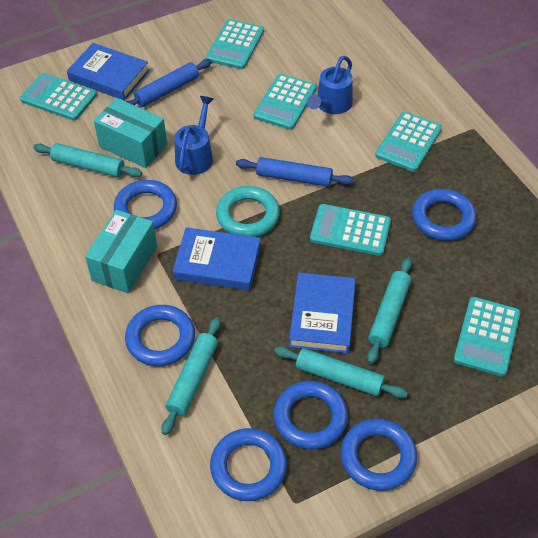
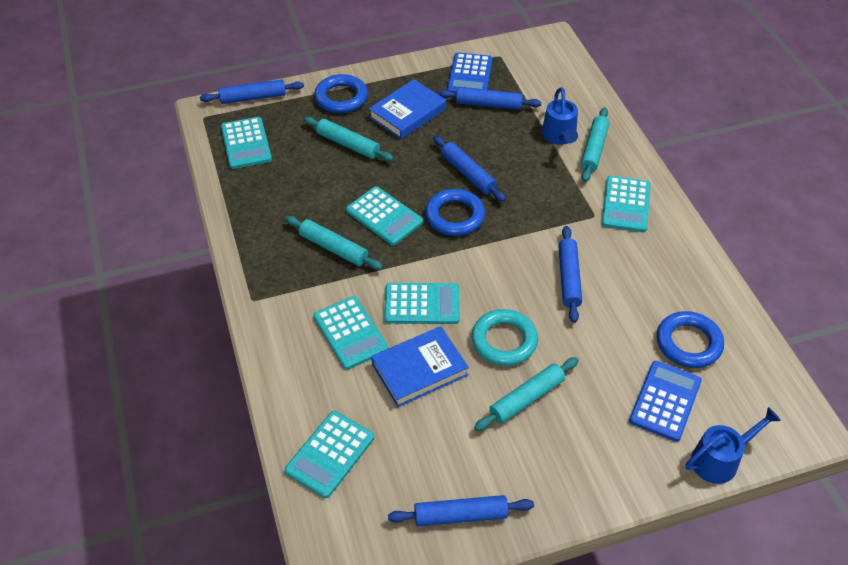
blue book: [67,43,149,100] [173,227,261,291] [289,273,356,354] = 3 -> [369,79,446,139] [371,326,469,407] = 2
blue calculator: none = 0 -> [447,52,493,93] [629,361,702,442] = 2
blue ring: [114,180,177,230] [125,305,195,367] [210,428,287,501] [274,381,348,450] [340,418,417,491] [412,189,476,241] = 6 -> [314,74,368,113] [425,189,485,236] [657,311,724,368] = 3
blue rolling pin: [126,59,212,107] [236,157,354,187] = 2 -> [200,79,304,104] [388,495,534,526] [433,136,506,202] [438,87,542,110] [558,226,582,323] = 5
turquoise box: [85,210,157,293] [94,98,167,168] = 2 -> none = 0

